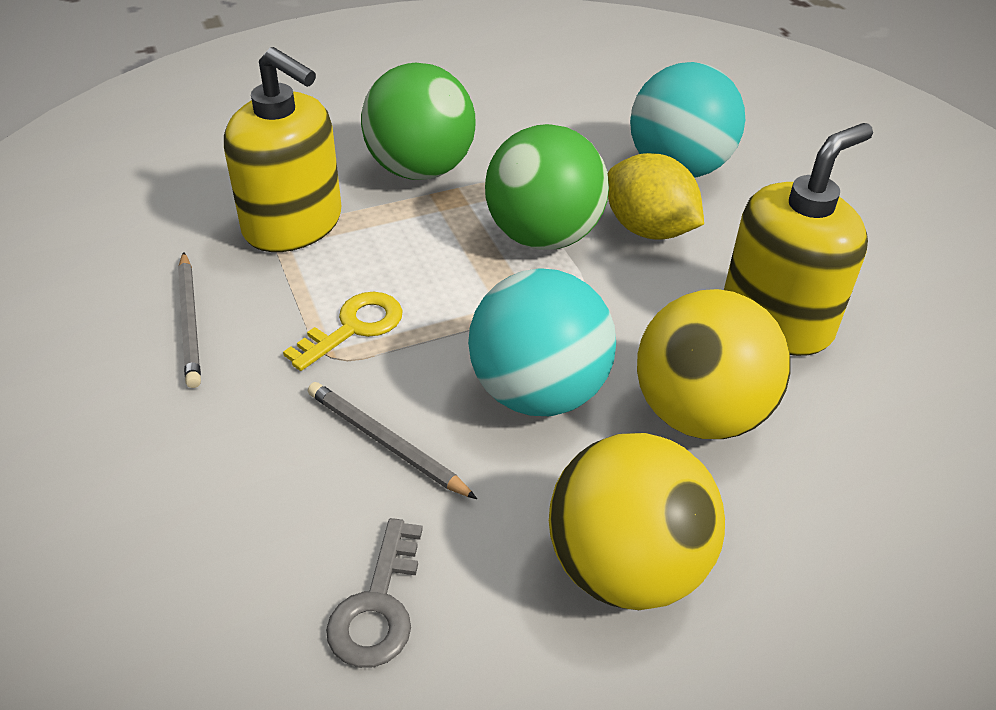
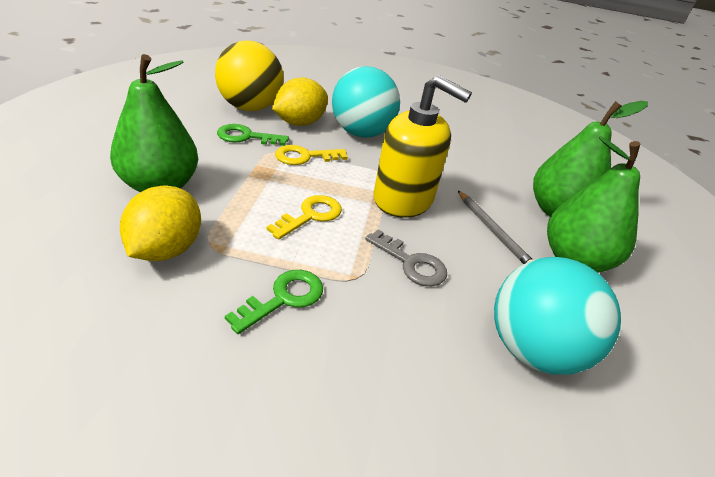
green ball: [361,62,476,180] [485,124,609,250] = 2 -> none = 0
green key: none = 0 -> [217,124,289,146] [225,270,323,334] = 2
green pear: none = 0 -> [110,54,198,192] [533,101,648,217] [547,136,640,273] = 3
grey pencil: [178,252,201,388] [308,382,477,499] = 2 -> [458,191,533,264] = 1
yellow ball: [549,433,725,610] [637,289,790,439] = 2 -> [215,40,284,111] = 1
yellow key: [283,292,403,371] = 1 -> [266,195,342,240] [275,145,348,165] = 2
yellow lemon: [608,153,704,240] = 1 -> [120,185,201,261] [272,77,328,126] = 2
yellow soap dispenser: [224,47,342,252] [724,123,873,356] = 2 -> [374,75,472,218] = 1

